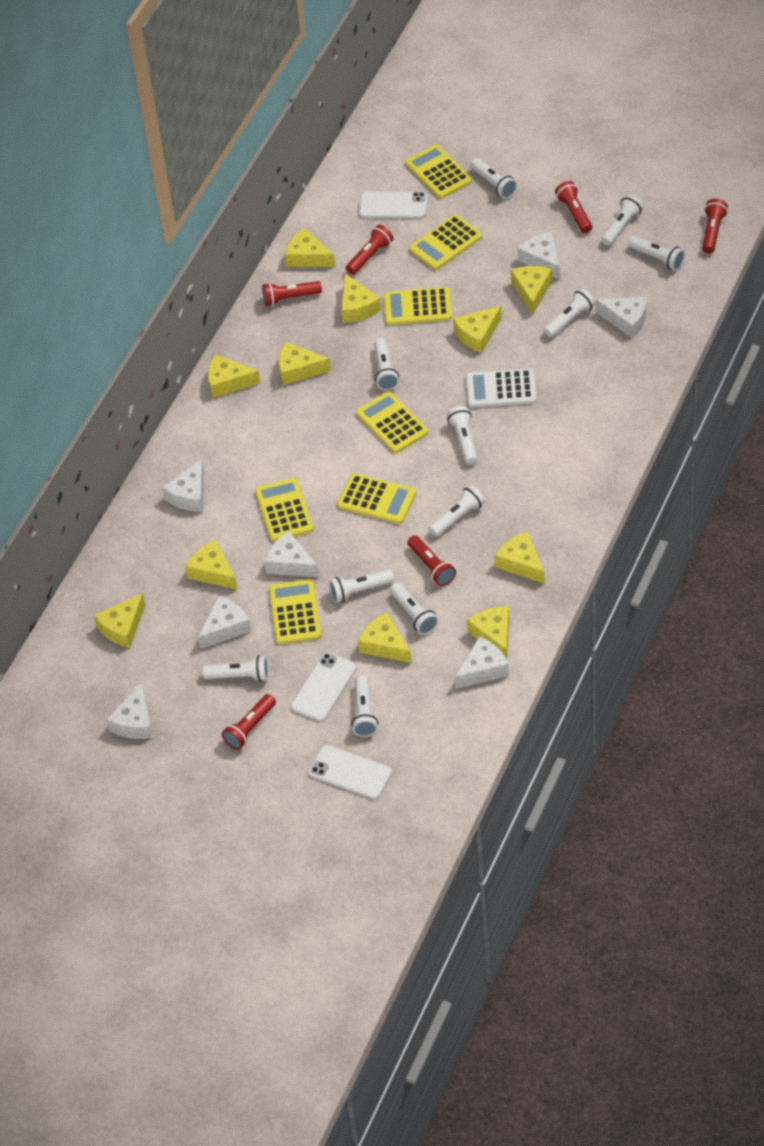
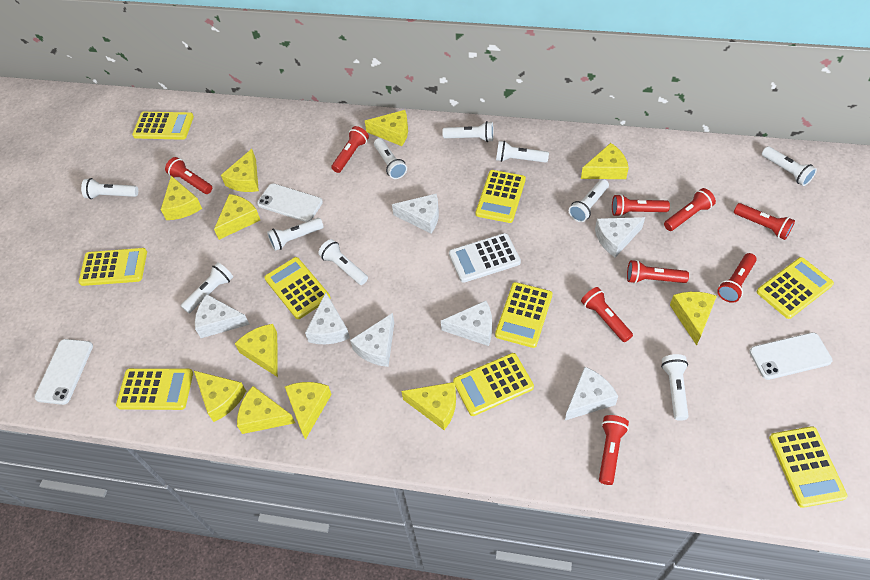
red flashlight: [222,694,276,750] [262,281,322,306] [346,225,394,275] [407,535,456,586] [555,181,592,233] [702,199,728,254] = 6 -> [165,157,212,194] [331,126,369,173] [581,287,633,342] [599,415,629,485] [612,194,670,217] [627,260,689,284] [664,188,716,231] [717,253,757,303] [734,203,795,240] = 9
white flashlight: [203,655,269,682] [329,569,394,603] [351,676,378,737] [374,338,399,390] [390,583,439,635] [429,485,485,537] [447,406,478,465] [470,158,517,199] [544,288,595,337] [601,194,644,246] [628,236,685,271] = 11 -> [81,178,138,199] [181,262,233,313] [267,218,324,251] [318,239,368,285] [374,138,407,179] [442,121,494,142] [496,141,549,163] [569,179,609,222] [661,354,689,421] [762,146,817,186] = 10
yellow calculator: [255,478,314,542] [269,579,321,644] [337,473,416,524] [356,391,428,453] [384,287,452,325] [405,144,472,199] [409,215,482,270] = 7 -> [78,248,147,286] [116,368,193,410] [132,112,194,140] [264,257,330,319] [453,353,534,416] [476,170,526,223] [495,282,552,348] [757,257,834,319] [769,426,848,508] = 9

